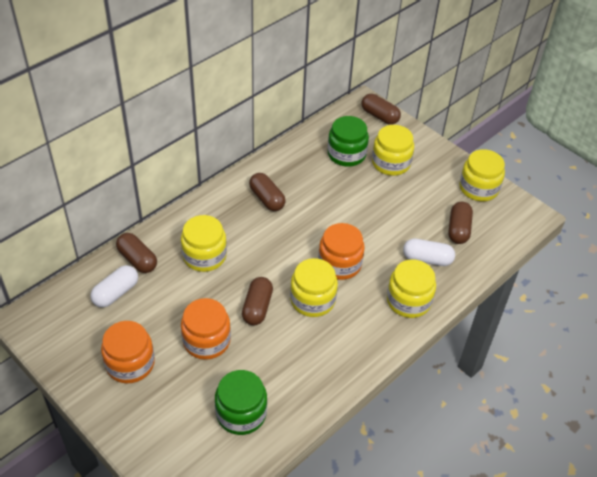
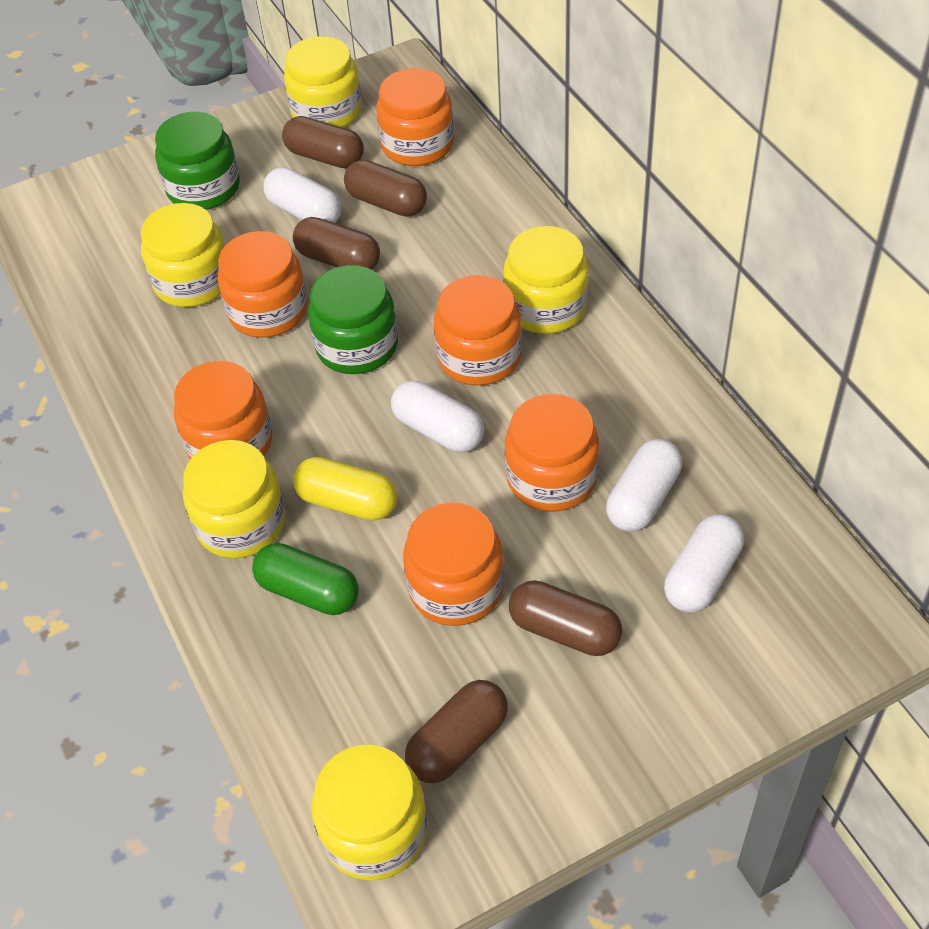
green capsule: none = 0 -> [252,543,359,615] = 1
orange jar: [101,321,155,383] [181,298,231,360] [318,223,365,280] = 3 -> [174,361,272,459] [218,231,308,338] [376,68,454,166] [403,503,504,626] [434,275,522,386] [505,394,599,511] = 6
white capsule: [90,265,138,308] [403,239,455,266] = 2 -> [264,167,341,223] [391,381,484,452] [606,439,682,532] [664,514,744,613] = 4
yellow capsule: none = 0 -> [293,457,397,521] = 1

